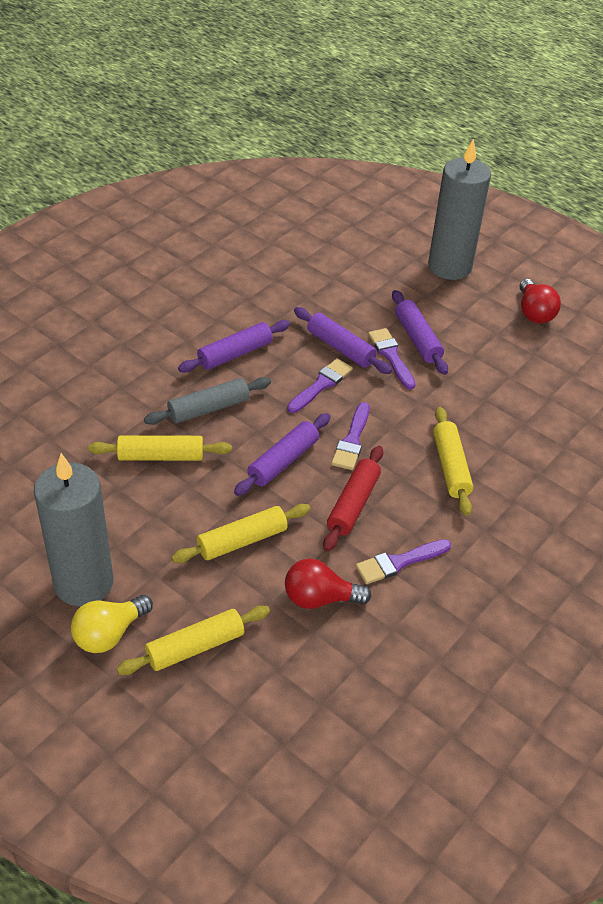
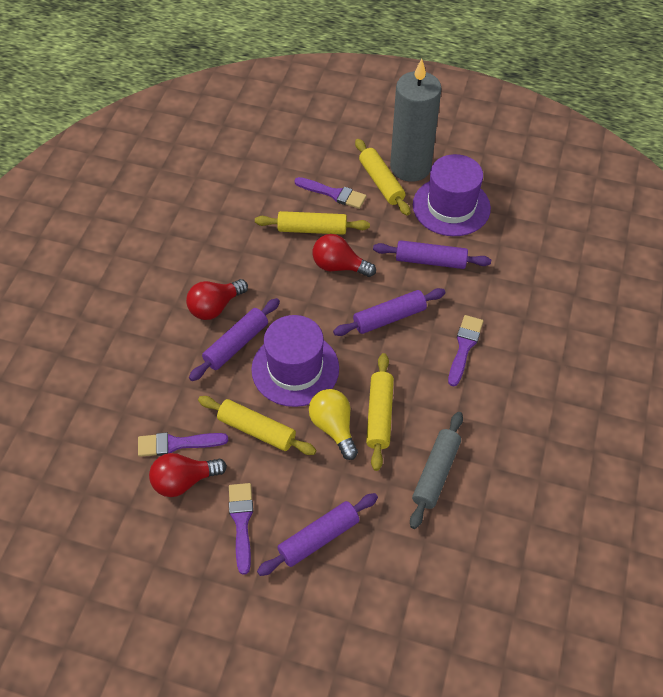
grey candle: [34,453,113,606] [428,139,491,280] = 2 -> [390,59,442,182] = 1
purple hat: none = 0 -> [251,315,339,407] [413,154,491,236] = 2
red light bulb: [285,558,372,609] [520,279,561,324] = 2 -> [149,453,227,497] [186,279,248,320] [313,234,376,277] = 3
red rolling pin: [323,446,383,552] = 1 -> none = 0

